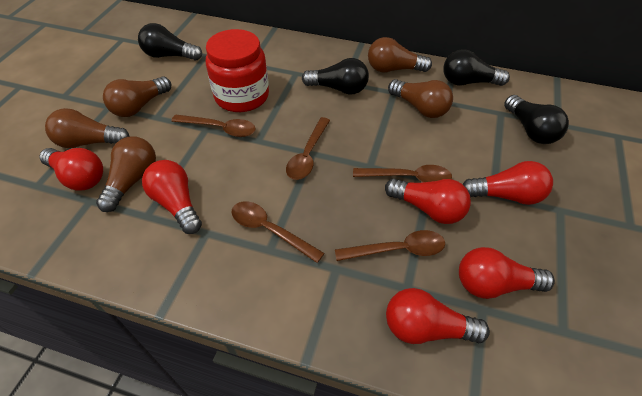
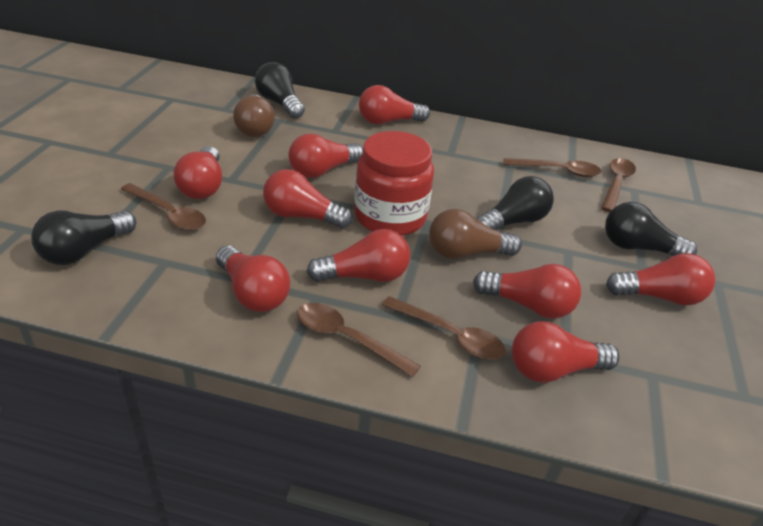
brown light bulb: [45,108,130,148] [96,136,156,212] [103,76,171,117] [368,37,432,72] [388,79,453,118] = 5 -> [233,94,275,137] [429,209,522,259] = 2
red light bulb: [39,148,103,191] [142,160,202,234] [385,178,471,224] [386,288,490,344] [459,247,555,299] [463,161,553,205] = 6 -> [173,146,222,199] [216,245,290,312] [263,169,353,228] [288,133,363,178] [306,229,410,282] [359,85,430,124] [473,264,581,319] [512,321,619,383] [606,253,715,305] = 9

